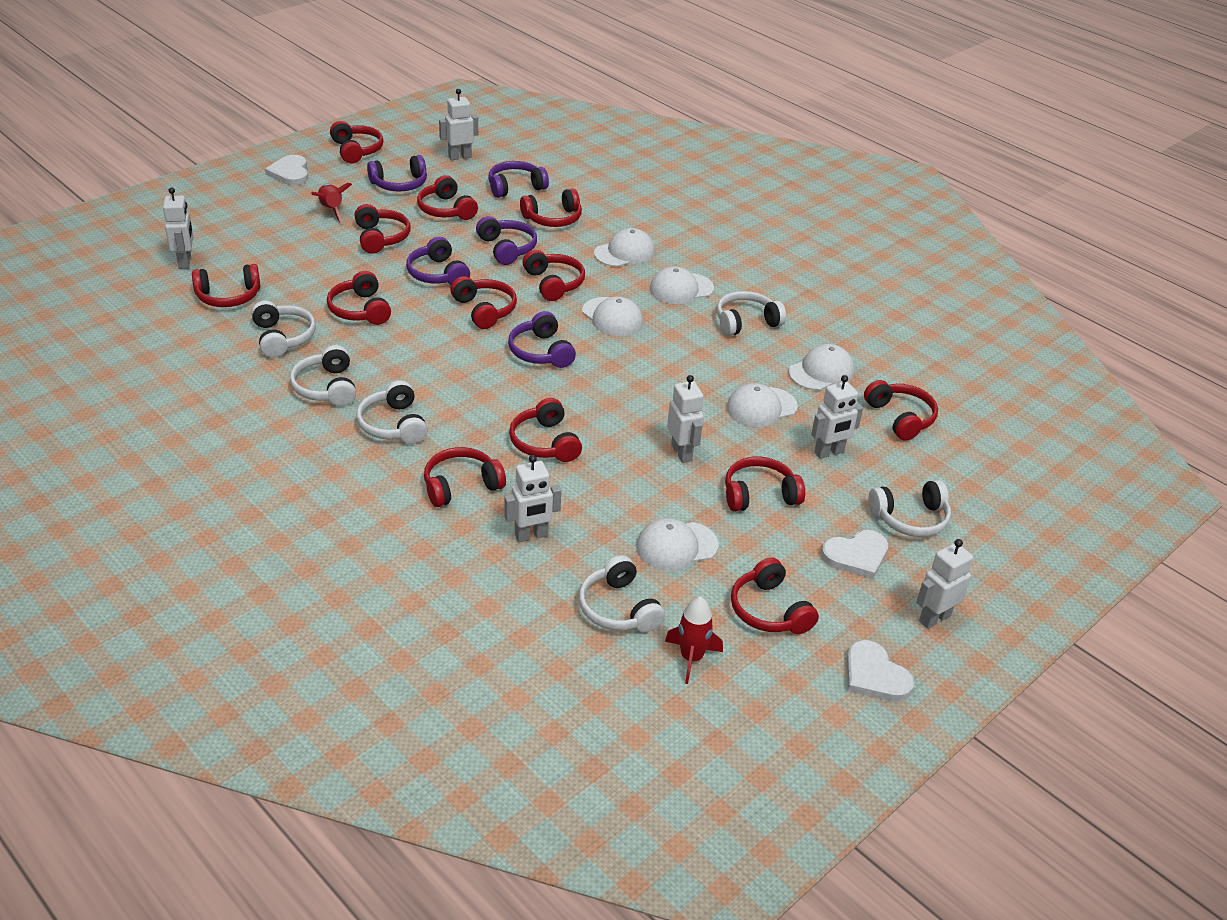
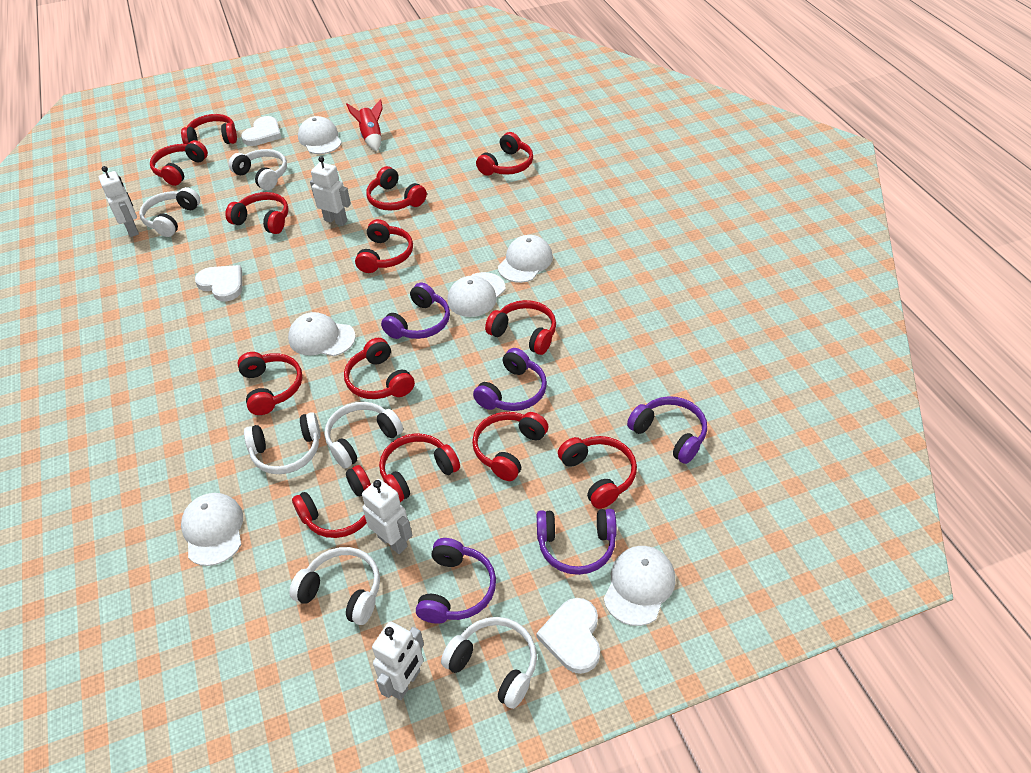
red rocket: [311,183,352,223] [665,596,723,684] = 2 -> [346,99,383,151] = 1
white robot: [163,188,193,269] [439,89,478,160] [504,455,561,542] [667,375,704,463] [811,375,863,459] [916,539,973,629] = 6 -> [99,166,139,237] [310,156,351,226] [362,479,412,554] [372,621,424,700] = 4

